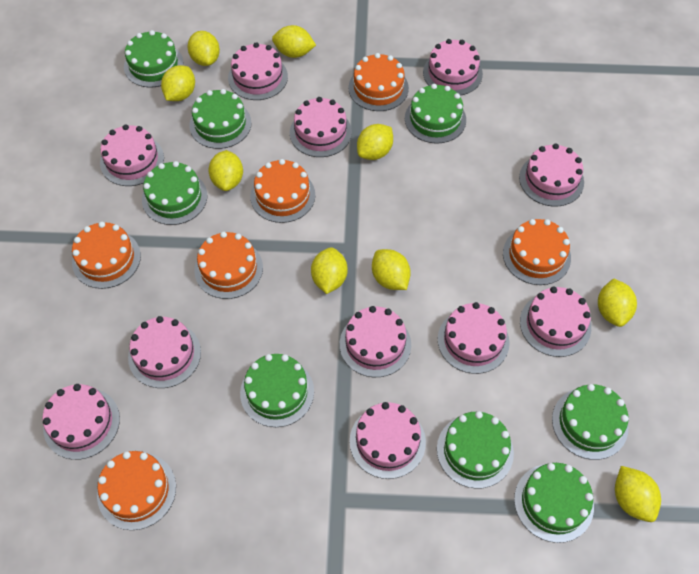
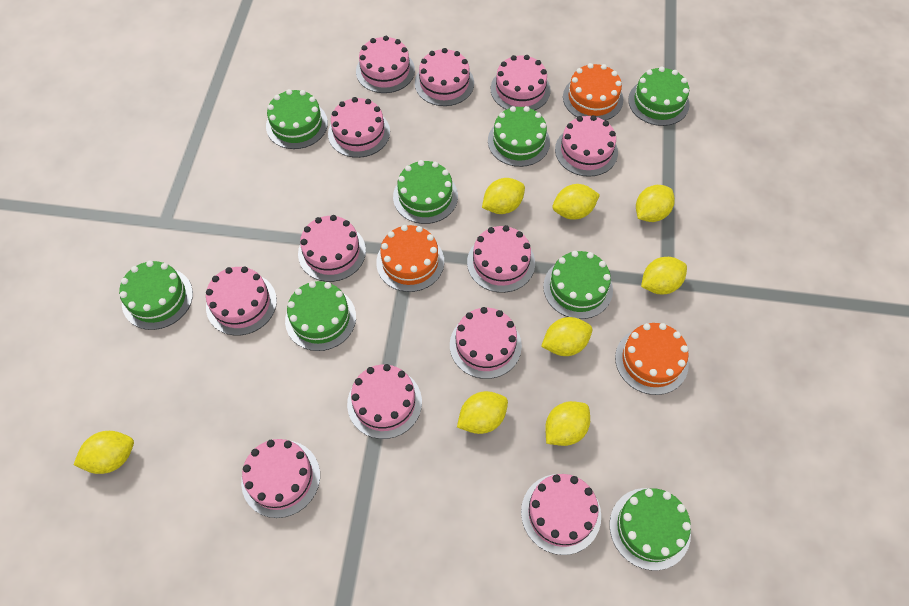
orange cake: [72,222,141,289] [97,451,176,530] [194,232,263,299] [250,159,315,223] [348,53,409,111] [503,219,571,285] = 6 -> [376,225,444,292] [563,63,623,121] [615,323,689,395] = 3
pink cake: [42,384,120,460] [100,124,164,186] [128,316,201,388] [228,42,288,100] [290,97,352,157] [340,306,411,377] [350,402,426,479] [423,39,483,96] [438,302,510,374] [519,143,584,206] [520,287,591,357] = 11 -> [206,266,277,335] [241,439,320,518] [298,215,366,282] [328,97,390,158] [347,364,422,439] [356,36,415,93] [415,48,474,106] [450,307,522,379] [467,225,535,293] [491,55,551,110] [521,474,601,555] [555,115,618,177] = 12
yellow lemon: [161,65,195,101] [188,31,220,66] [208,150,243,191] [272,25,316,58] [311,247,348,294] [357,124,393,160] [372,249,411,290] [598,278,637,327] [615,466,661,522] = 9 -> [74,431,134,474] [457,391,508,434] [482,178,525,214] [541,317,592,356] [545,401,590,446] [552,184,600,220] [636,185,675,222] [641,257,687,294] = 8

